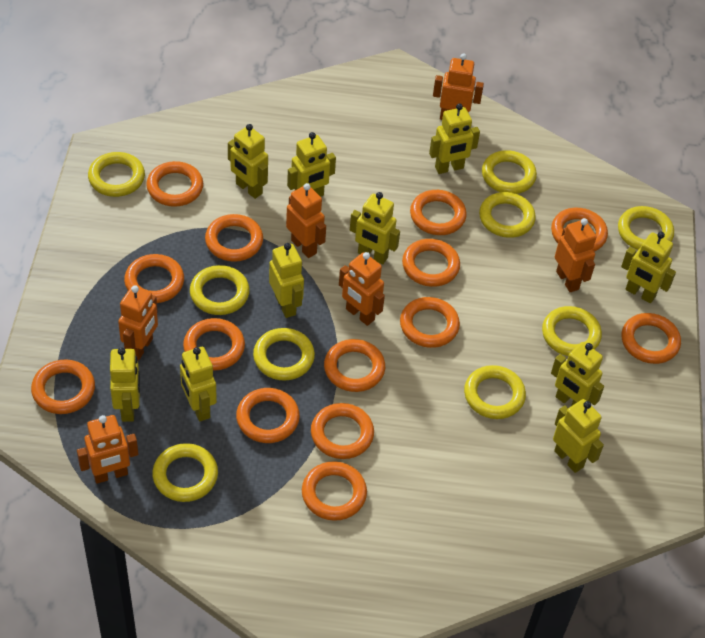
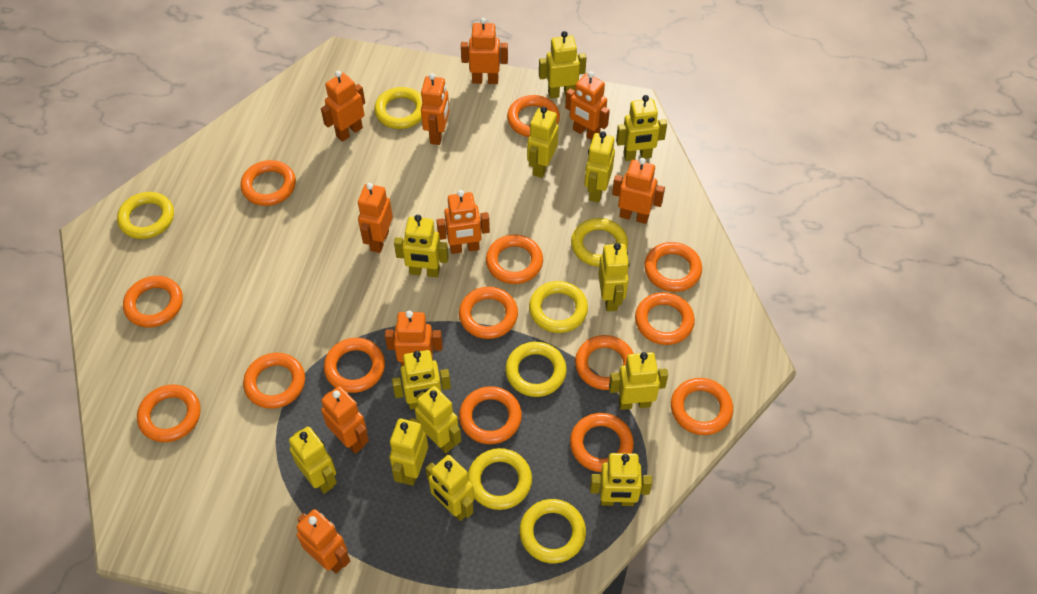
orange robot: [77,415,138,484] [118,285,158,361] [286,183,326,258] [339,252,385,326] [433,53,484,120] [555,218,596,292] = 6 -> [297,509,350,574] [321,71,365,142] [321,386,369,454] [358,183,393,253] [385,311,443,366] [421,73,449,145] [436,190,490,254] [461,18,508,84] [565,71,610,140] [612,158,665,224] = 10
yellow ring: [88,152,145,197] [152,443,218,502] [190,265,250,315] [253,328,315,380] [464,365,526,419] [479,192,536,238] [482,150,537,194] [542,306,602,356] [618,206,674,250] = 9 -> [117,192,174,239] [374,87,422,129] [468,448,532,510] [505,342,567,397] [519,499,586,563] [529,281,588,333] [571,218,628,267] = 7
yellow robot: [110,347,140,422] [180,347,217,422] [228,124,268,199] [269,243,304,318] [287,132,336,197] [350,192,400,265] [429,103,480,174] [551,342,604,406] [553,399,604,473] [621,232,676,303] = 10 -> [289,426,337,494] [389,418,428,486] [392,350,451,410] [394,215,449,277] [415,386,461,454] [426,455,474,521] [527,106,559,178] [539,31,587,99] [584,131,615,202] [590,453,652,506] [598,243,629,311] [609,352,668,410] [616,95,667,161] = 13

